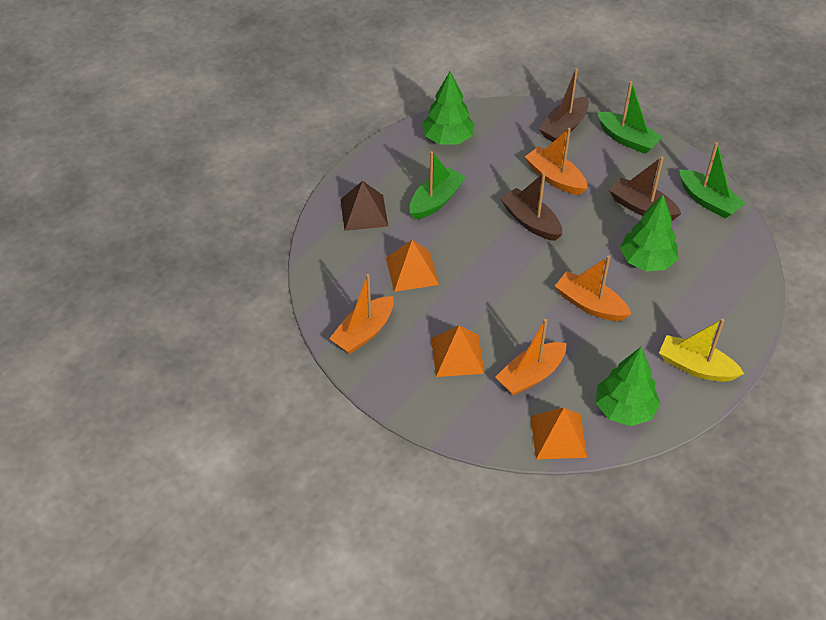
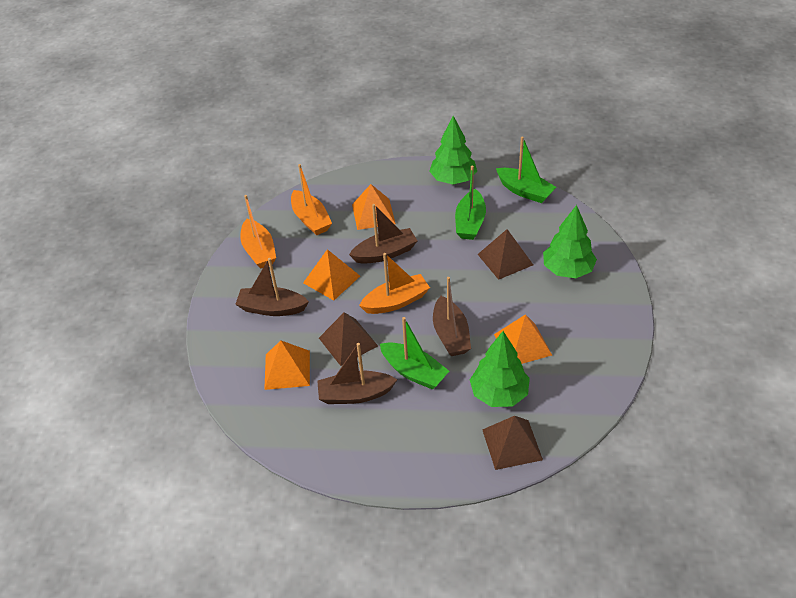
brown boat: [500,172,562,241] [539,68,589,142] [609,157,682,221] = 3 -> [235,258,309,316] [317,343,397,404] [349,204,417,264] [433,277,471,356] = 4
brown pyramid: [340,181,388,231] = 1 -> [319,312,378,366] [478,229,533,280] [482,416,543,470] = 3
orange boat: [329,274,394,354] [495,319,566,396] [525,128,587,195] [555,256,631,321] = 4 -> [240,195,276,268] [291,164,332,236] [359,253,430,314] = 3
orange pyramid: [386,240,439,292] [431,325,484,377] [531,408,587,459] = 3 -> [264,341,310,390] [303,249,360,300] [352,184,396,230] [494,314,552,364] = 4
yellow boat: [659,318,744,382] = 1 -> none = 0

